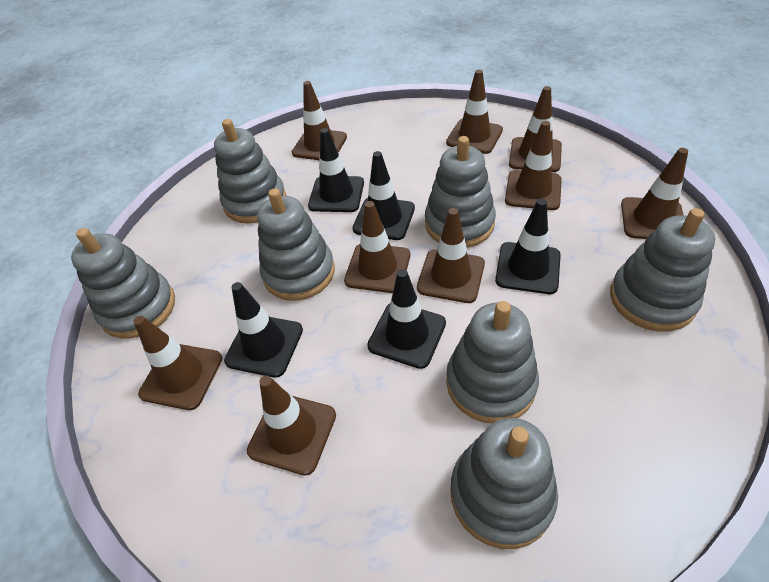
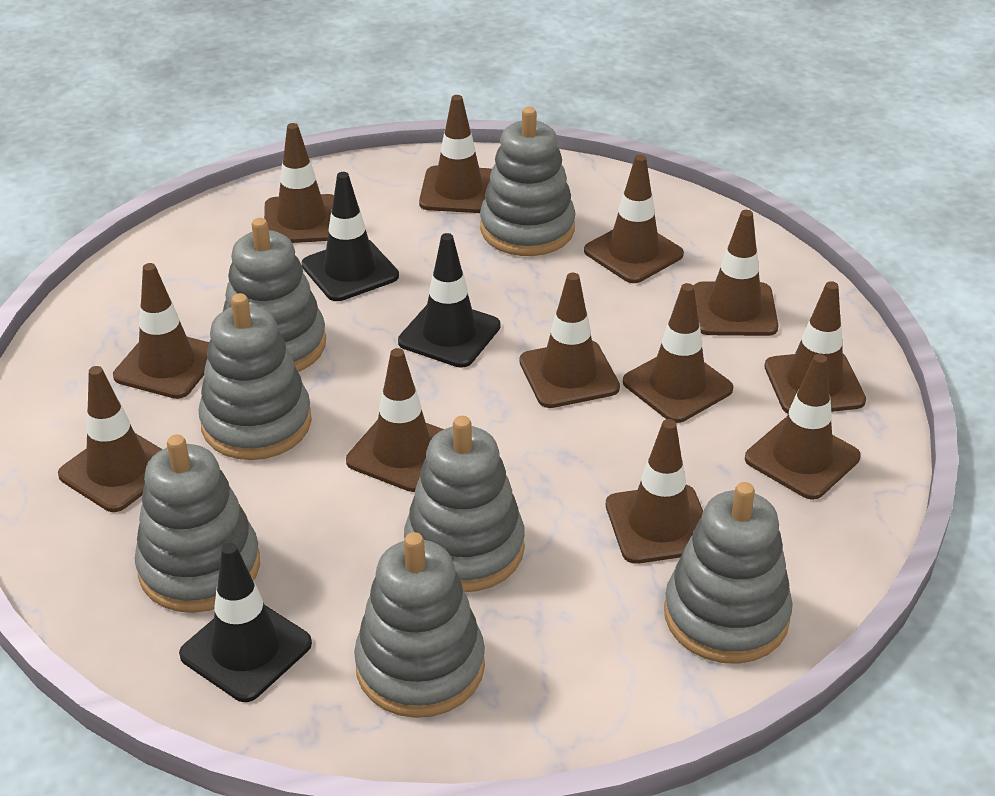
black traffic cone: [224,282,303,378] [308,128,364,212] [353,151,415,240] [367,269,446,369] [495,199,561,294] = 5 -> [179,543,312,702] [302,172,399,301] [398,233,501,368] = 3
brown traffic cone: [133,316,222,410] [247,376,336,475] [292,81,347,160] [344,201,410,293] [417,208,485,303] [446,70,503,154] [505,121,562,210] [509,86,562,172] [621,148,688,239] = 9 -> [58,366,163,512] [113,263,209,399] [264,123,334,243] [346,348,444,492] [419,95,492,213] [519,273,620,408] [584,155,684,283] [606,419,703,564] [623,283,733,423] [693,210,778,336] [745,354,861,500] [764,281,866,414] = 12

